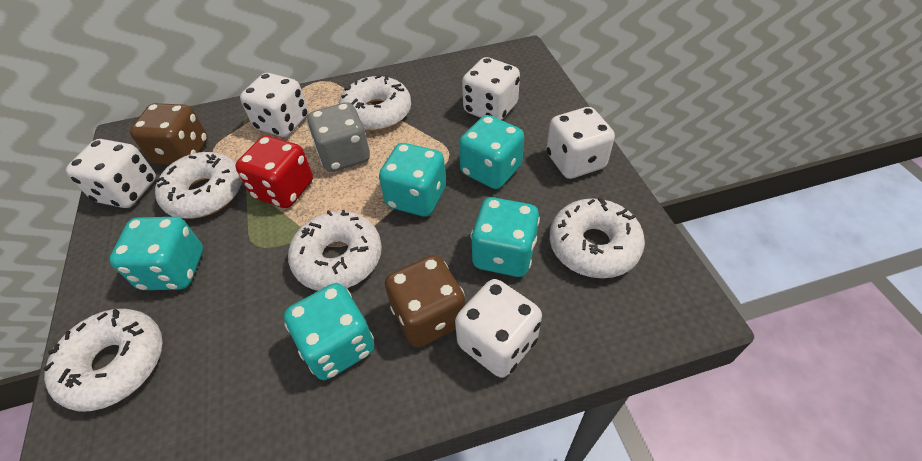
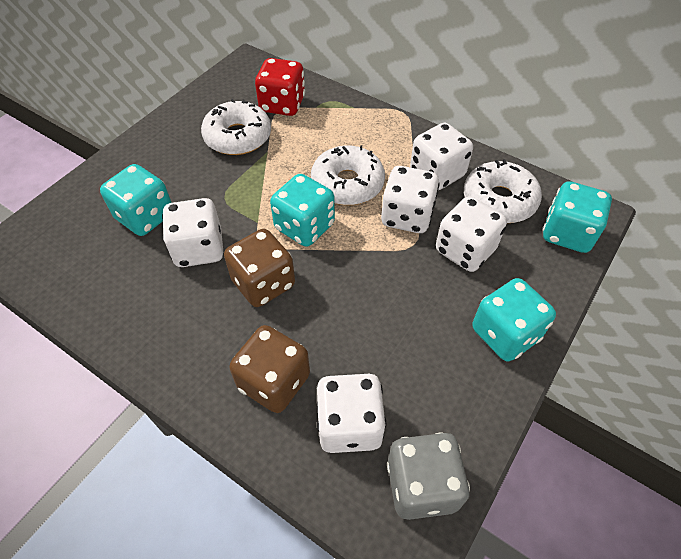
turquoise dice: [110,217,203,290] [284,283,374,380] [379,143,446,217] [459,115,524,189] [471,197,540,277] = 5 -> [100,164,172,236] [270,174,335,247] [472,278,556,362] [543,181,612,253] = 4
white donut: [43,309,163,411] [155,152,242,219] [288,210,382,291] [339,75,411,131] [550,197,645,278] = 5 -> [201,99,271,155] [311,145,385,205] [464,159,542,223] = 3

